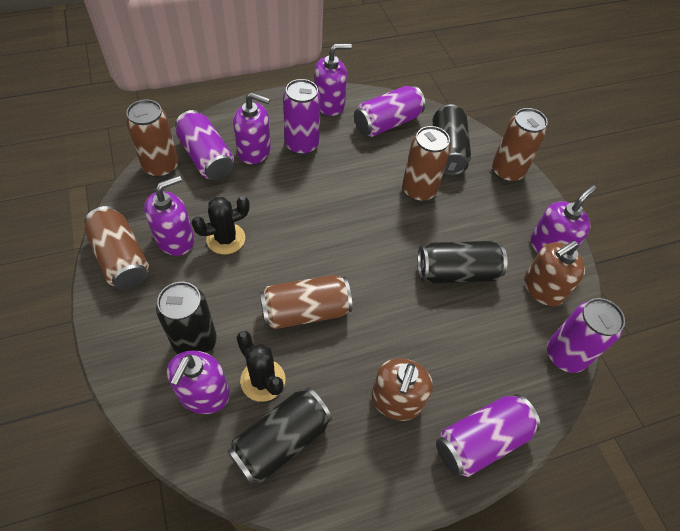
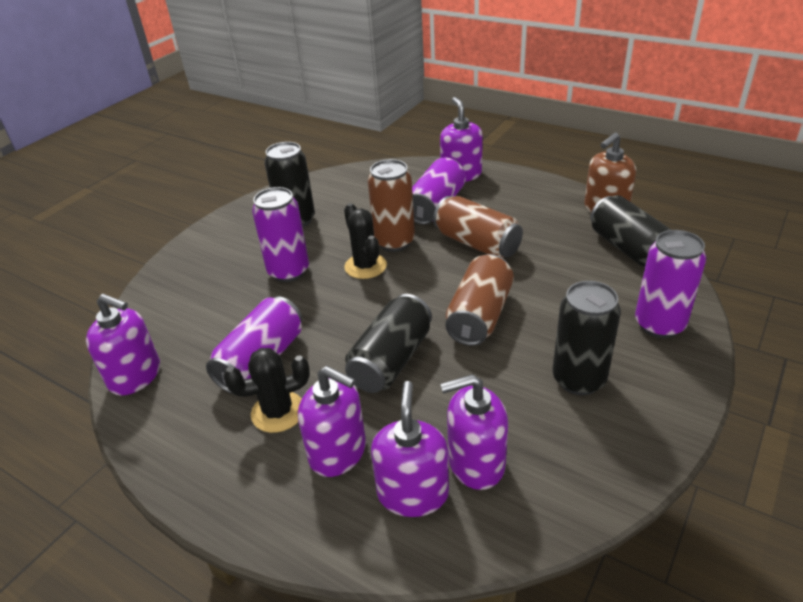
brown can: [84,206,149,290] [126,100,179,178] [260,275,352,329] [402,126,451,202] [492,108,548,182] = 5 -> [368,159,415,252] [433,196,523,258] [445,254,514,346] = 3
brown soap dispenser: [371,358,433,421] [524,241,585,306] = 2 -> [584,133,636,213] = 1
purple can: [175,110,234,180] [283,79,321,155] [354,86,425,137] [436,394,541,477] [547,298,625,373] = 5 -> [206,296,302,394] [252,187,309,282] [412,157,466,224] [635,230,706,338] = 4

